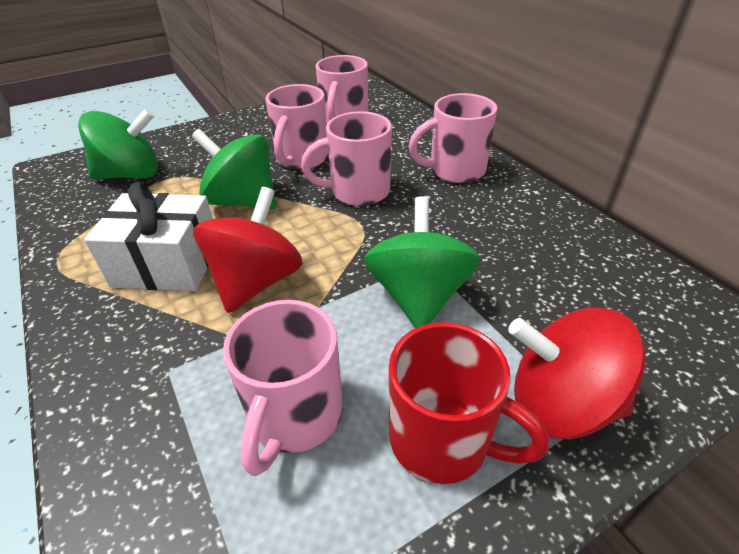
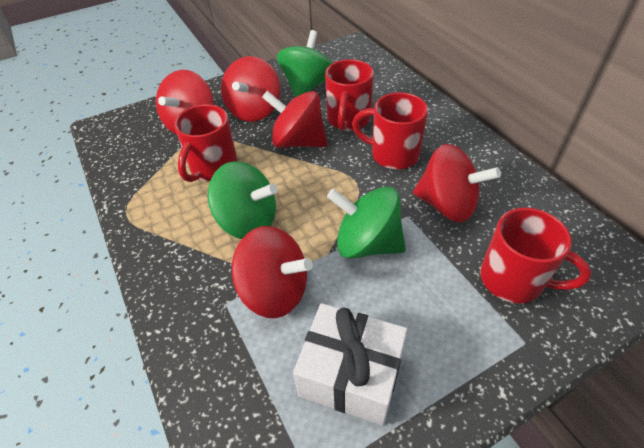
pink mug: [223,300,343,476] [265,84,329,170] [301,111,392,206] [316,55,368,123] [408,93,497,183] = 5 -> none = 0
red mug: [389,322,549,484] = 1 -> [174,104,238,182] [325,59,374,131] [352,92,428,169] [480,208,592,303] = 4
red spinning top: [193,187,303,313] [508,308,646,439] = 2 -> [156,70,214,134] [221,56,280,122] [232,226,313,318] [262,91,328,148] [413,144,501,222] = 5

